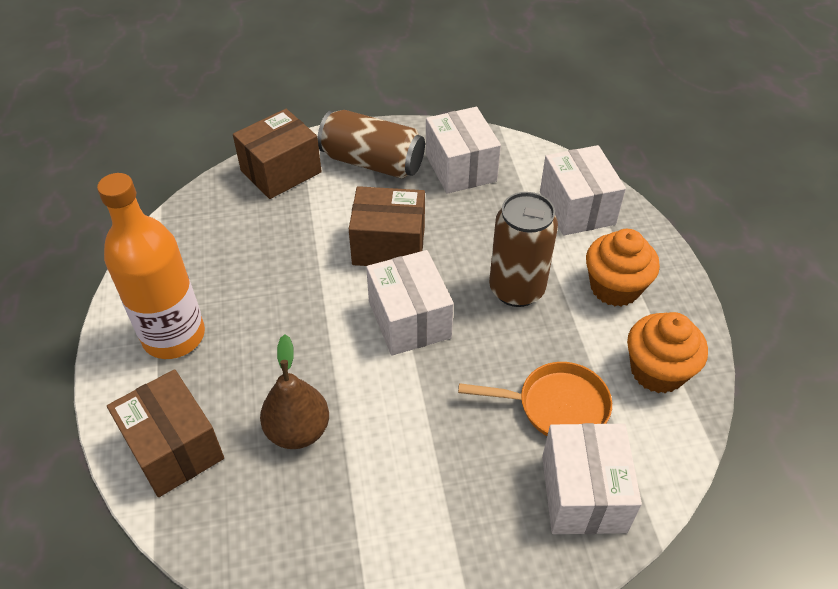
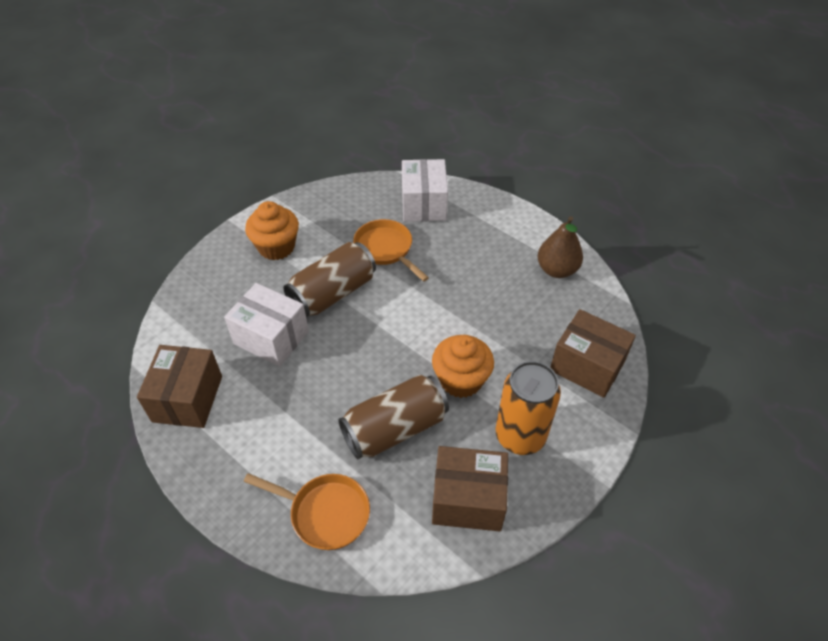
orange bottle: [97,173,205,359] = 1 -> none = 0
orange can: none = 0 -> [496,361,561,455] = 1
orange pan: [458,362,612,436] = 1 -> [244,473,370,550] [353,219,429,282] = 2
white box: [366,250,454,356] [426,107,501,194] [540,145,626,235] [542,423,642,534] = 4 -> [224,283,309,367] [402,159,448,222] = 2

